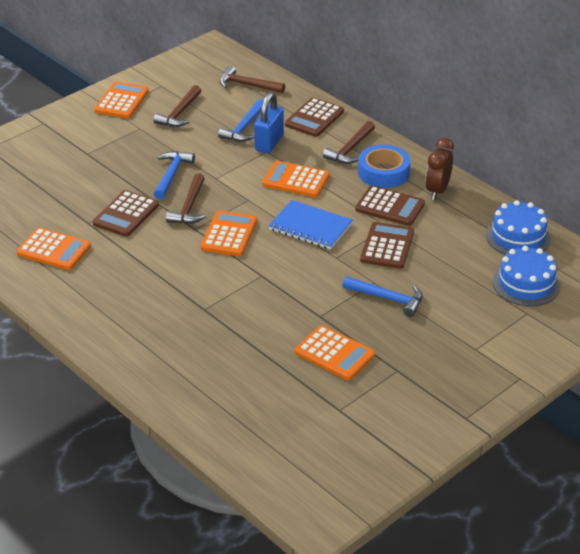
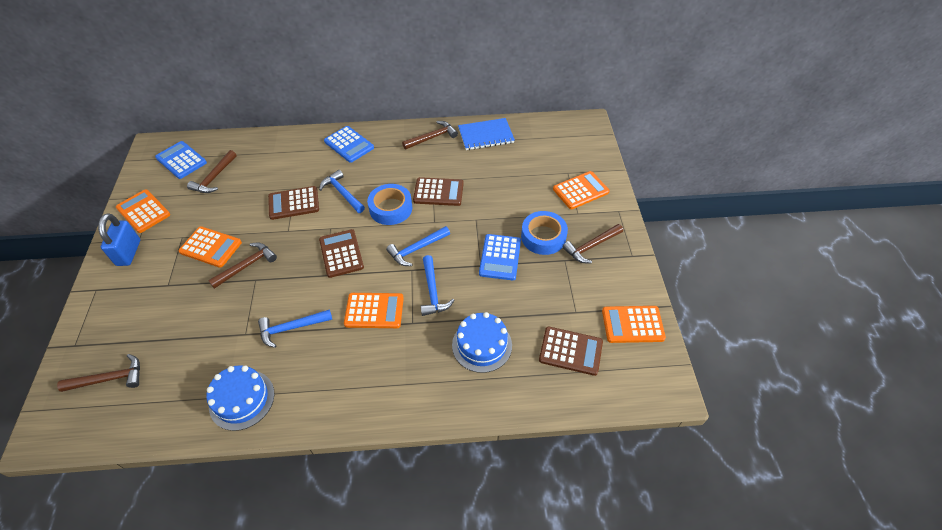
blue calculator: none = 0 -> [155,141,207,179] [324,126,374,163] [479,234,521,280] = 3
blue hammer: [154,151,195,199] [218,99,263,142] [343,276,423,317] = 3 -> [258,309,332,348] [319,170,365,213] [386,226,450,266] [421,255,454,316] = 4
blue tape: [358,145,410,188] = 1 -> [367,184,412,225] [521,211,568,255] = 2
brown clock: [426,138,454,200] = 1 -> none = 0
brown hammer: [153,85,201,127] [166,173,206,224] [220,66,285,93] [323,121,375,164] = 4 -> [57,354,140,392] [187,150,237,193] [208,242,277,289] [402,121,458,150] [563,224,623,263] = 5

